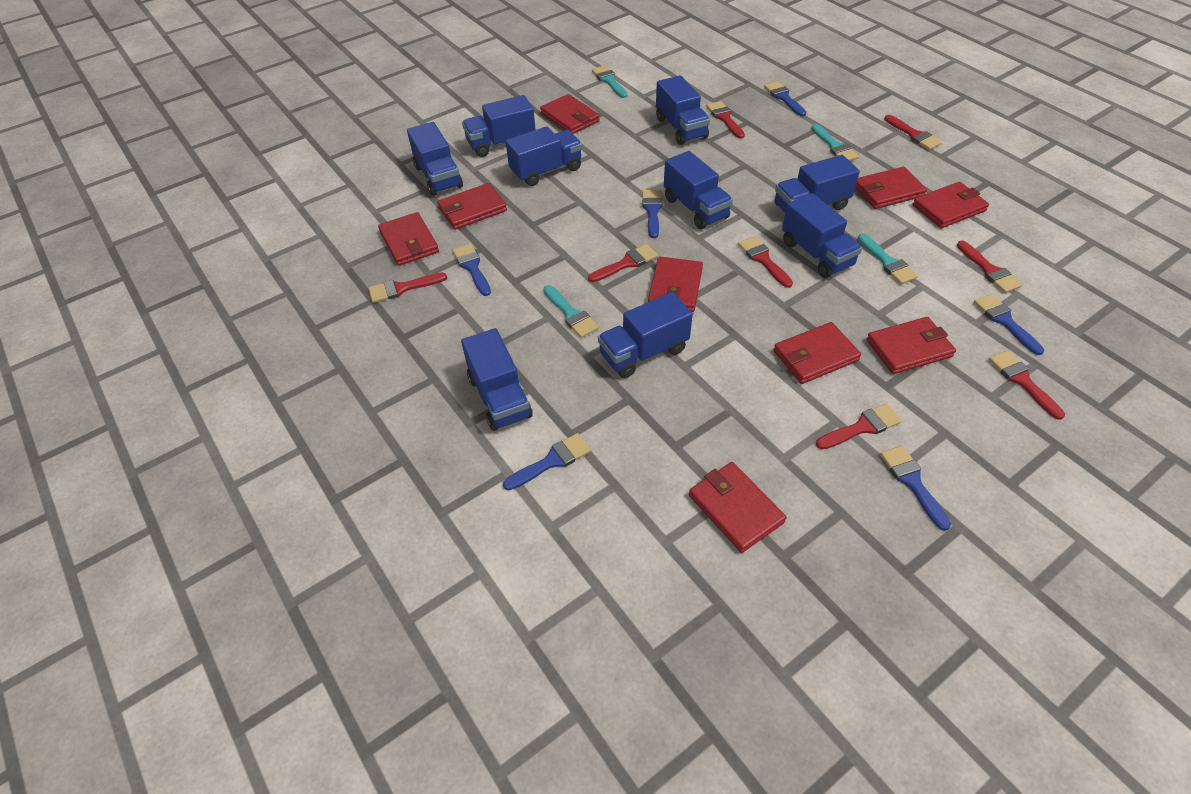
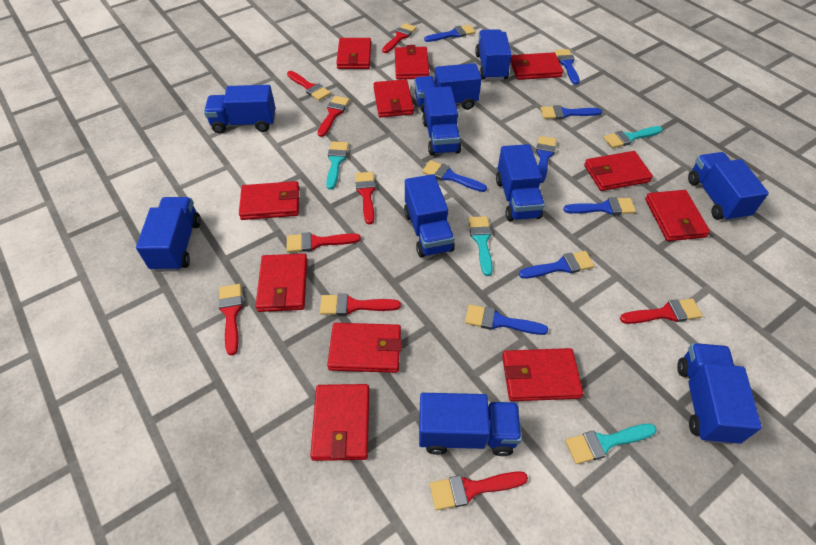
blue brush: [452,244,491,296] [503,433,591,490] [642,190,663,238] [764,81,806,116] [880,445,951,531] [974,294,1044,355] = 6 -> [422,160,487,192] [424,24,476,42] [465,304,548,335] [519,251,594,279] [536,136,556,183] [540,105,602,119] [555,49,580,85] [563,197,636,215] = 8
blue truck: [407,122,463,196] [461,328,533,431] [462,95,536,157] [506,126,582,186] [598,292,693,378] [656,75,710,145] [664,151,733,229] [774,155,860,213] [782,193,862,278] = 9 -> [136,197,201,272] [204,85,275,133] [404,174,455,257] [414,63,482,113] [419,393,522,456] [422,86,461,155] [475,29,512,80] [496,144,545,221] [677,343,762,444] [688,152,769,222] = 10
red brush: [368,272,447,303] [588,244,658,282] [706,101,745,139] [738,236,793,288] [816,404,902,449] [884,115,942,150] [957,241,1022,293] [989,350,1065,420] = 8 -> [218,284,243,355] [287,71,331,101] [287,232,361,252] [317,96,350,137] [320,294,401,315] [355,172,376,224] [382,23,417,53] [430,471,528,510] [620,298,703,324] = 9
red wallet: [378,212,439,266] [438,183,507,230] [540,94,600,134] [648,257,703,312] [689,462,786,553] [774,322,861,384] [855,167,927,209] [866,317,956,374] [913,182,989,228] = 9 -> [239,181,299,220] [256,253,308,312] [310,384,369,461] [327,323,402,373] [336,38,371,69] [373,79,414,117] [395,45,430,79] [502,348,583,401] [510,52,563,80] [584,151,653,191] [645,190,710,241] = 11

